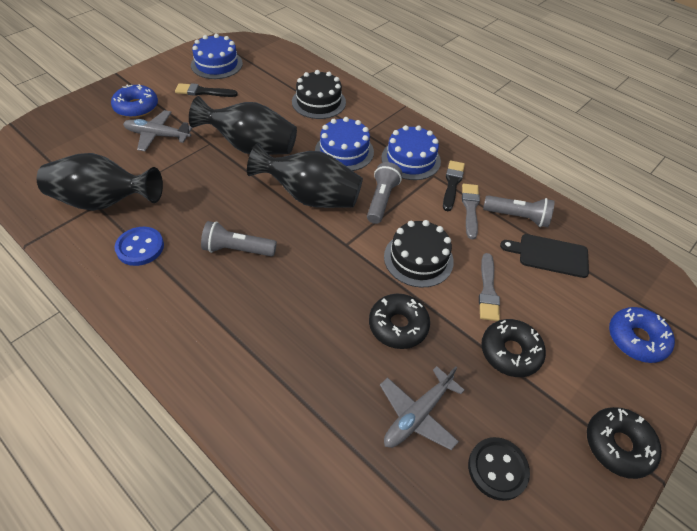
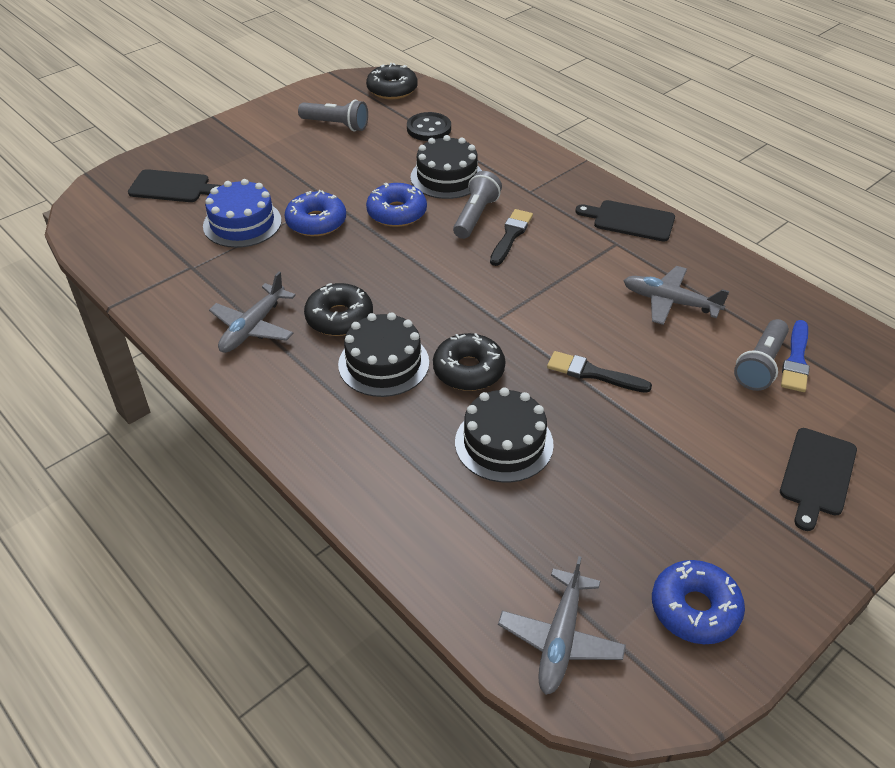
black cake: [292,70,346,119] [384,220,454,287] = 2 -> [338,312,429,397] [411,135,482,199] [455,387,554,483] = 3
black cutting board: [500,234,589,278] = 1 -> [128,169,222,202] [575,200,675,241] [780,428,857,531] = 3
black vase: [37,153,163,211] [189,96,297,155] [247,143,363,208] = 3 -> none = 0
blue brush: none = 0 -> [781,320,810,392] = 1
blue button: [115,227,164,266] = 1 -> none = 0
blue cake: [191,34,243,79] [315,117,374,171] [381,125,441,180] = 3 -> [203,179,282,248] = 1
blue donut: [111,84,158,118] [609,307,675,363] = 2 -> [284,190,346,236] [366,183,427,227] [652,560,745,644] = 3
grey brush: [462,184,480,240] [479,253,500,321] = 2 -> none = 0
grey plane: [123,110,192,151] [380,366,465,450] = 2 -> [209,272,296,353] [498,556,626,695] [623,266,729,325] = 3

